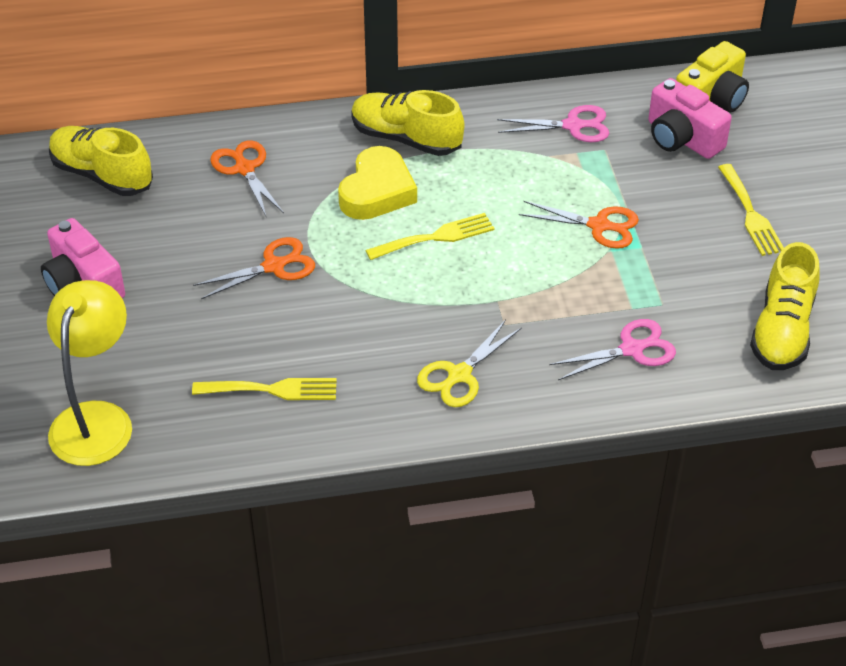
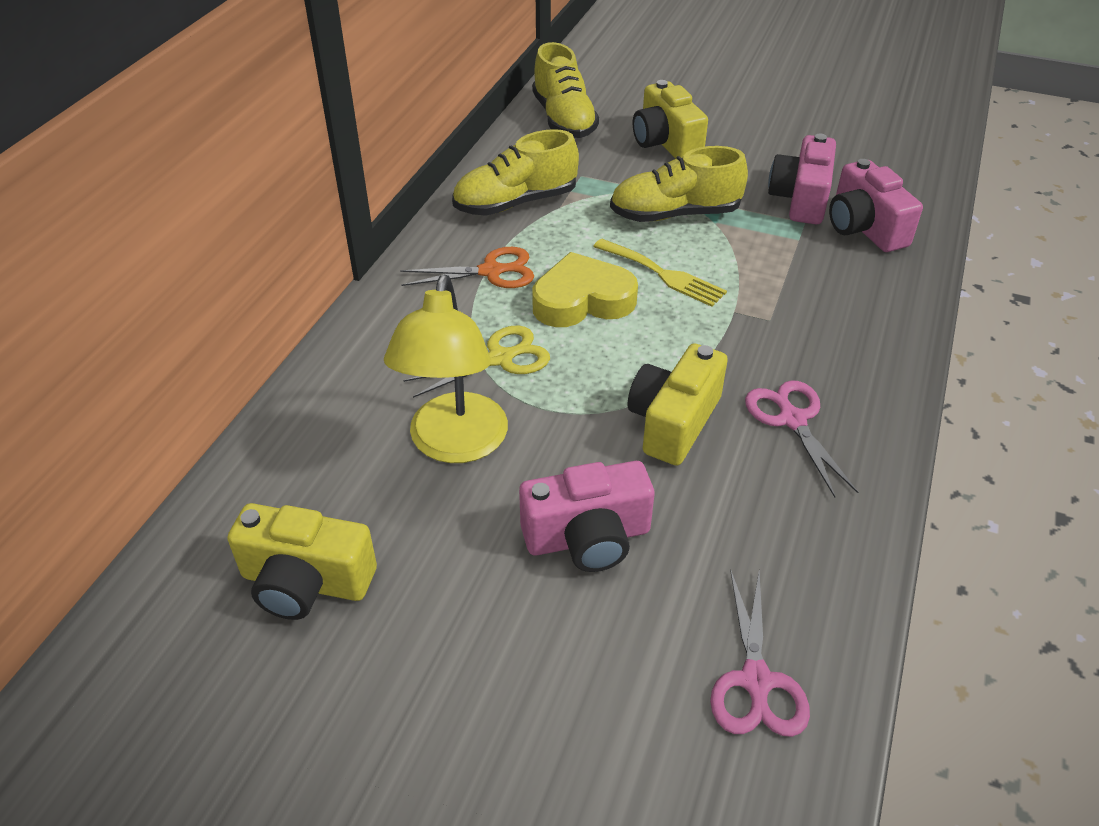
orange scissors: [193,237,315,299] [211,140,284,218] [519,201,639,249] = 3 -> [400,247,534,288] = 1
pink camera: [41,218,125,299] [648,78,732,159] = 2 -> [519,461,655,572] [768,134,836,224] [829,159,923,252] = 3
yellow camera: [676,41,749,112] = 1 -> [228,503,377,620] [628,343,728,466] [633,80,708,159] = 3
yellow fork: [192,378,337,400] [365,213,495,260] [718,164,784,256] = 3 -> [593,239,727,307] = 1

